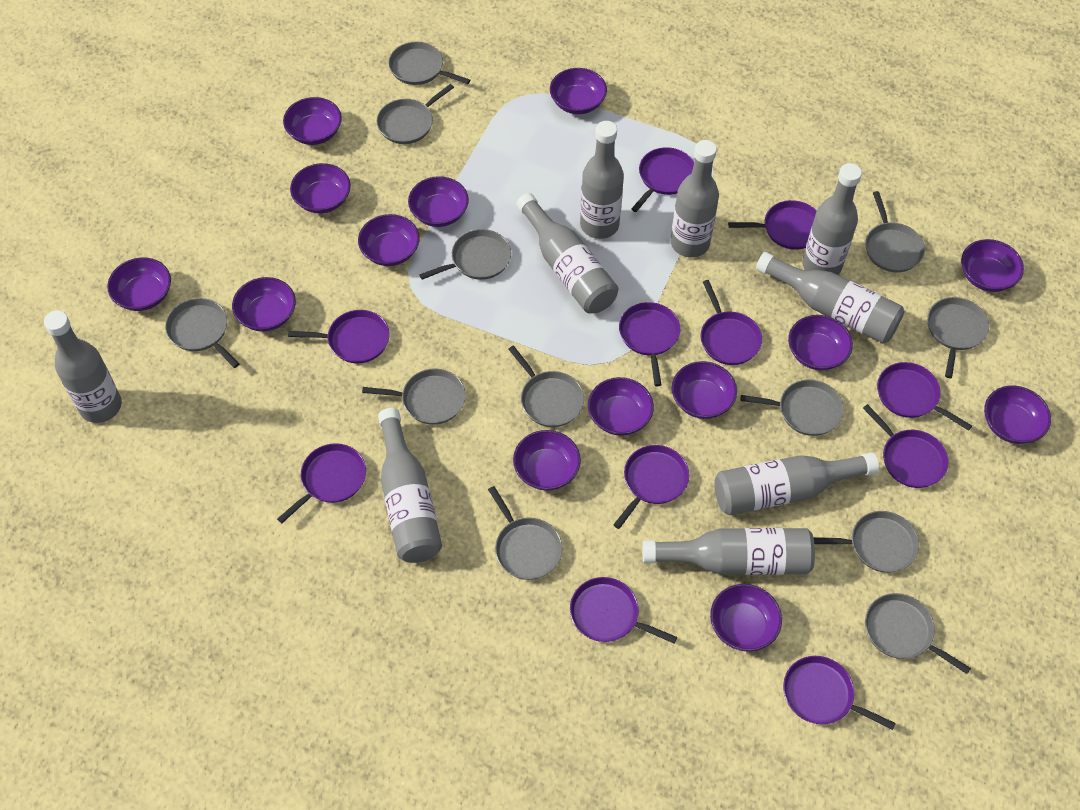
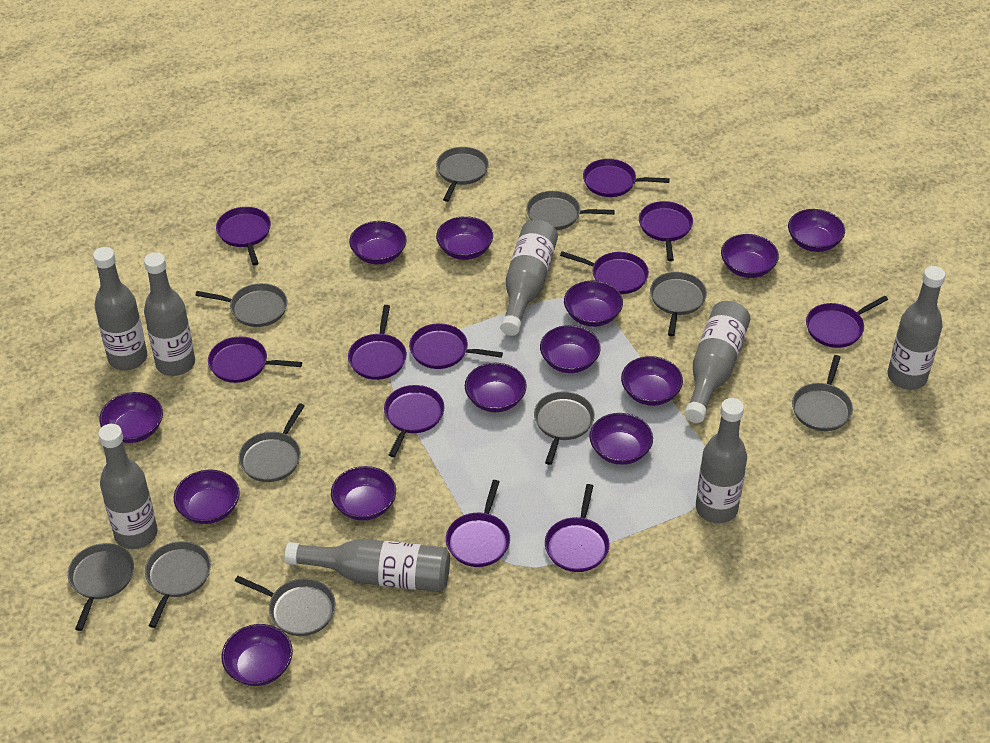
grey bottle: [44,311,122,423] [378,408,442,563] [516,193,618,313] [580,121,624,239] [642,528,815,575] [671,140,719,257] [714,452,879,515] [756,252,904,343] [802,163,862,275] = 9 -> [93,247,147,370] [98,424,158,549] [144,252,195,376] [285,539,450,592] [500,220,558,336] [684,301,751,423] [696,398,747,523] [887,266,945,390] = 8
grey pan: [165,298,239,368] [362,369,466,425] [377,84,454,144] [388,42,470,85] [419,229,511,280] [488,486,563,580] [508,346,584,427] [740,380,844,436] [813,511,919,573] [865,191,925,273] [865,593,971,674] [927,297,989,378] = 12 -> [68,543,134,631] [145,541,211,628] [195,283,287,327] [235,576,336,636] [238,403,305,482] [436,147,489,202] [526,191,615,230] [534,392,595,465] [650,272,707,336] [792,355,853,431] = 10
purple bowl: [107,257,171,311] [232,277,296,332] [283,97,342,145] [290,163,351,213] [358,214,420,266] [408,176,469,227] [513,430,581,490] [550,68,607,114] [588,377,654,436] [672,361,737,419] [710,584,782,652] [788,315,853,370] [961,239,1024,292] [984,386,1051,444] = 14 -> [99,392,163,443] [174,470,240,524] [222,624,293,686] [331,466,396,520] [349,221,407,264] [436,216,493,260] [465,363,527,412] [540,325,601,373] [564,280,623,327] [589,413,653,465] [621,356,683,406] [721,234,779,278] [788,209,845,252] = 13

